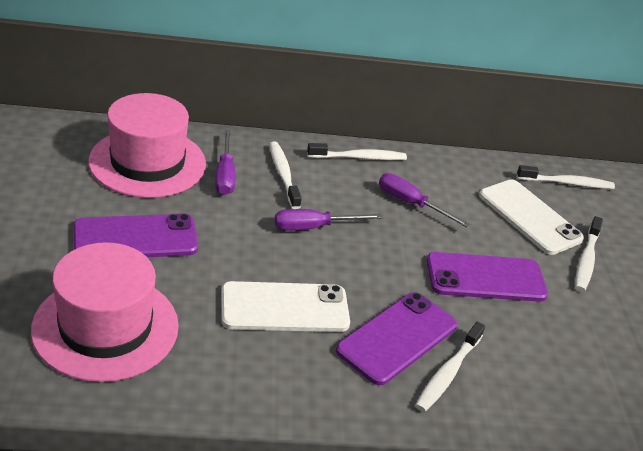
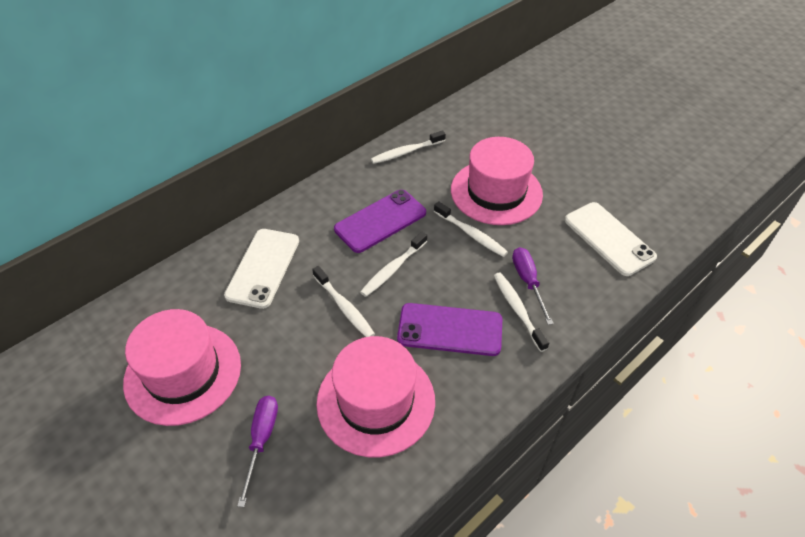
pink hat: [31,242,179,382] [88,93,206,198] = 2 -> [123,309,241,426] [316,336,435,457] [451,137,543,225] = 3
purple phone: [73,214,198,257] [336,292,457,385] [427,252,548,302] = 3 -> [334,190,426,253] [397,303,502,356] = 2
purple screwdriver: [215,129,235,195] [274,209,382,231] [379,173,471,228] = 3 -> [237,396,278,507] [512,247,554,325] = 2

